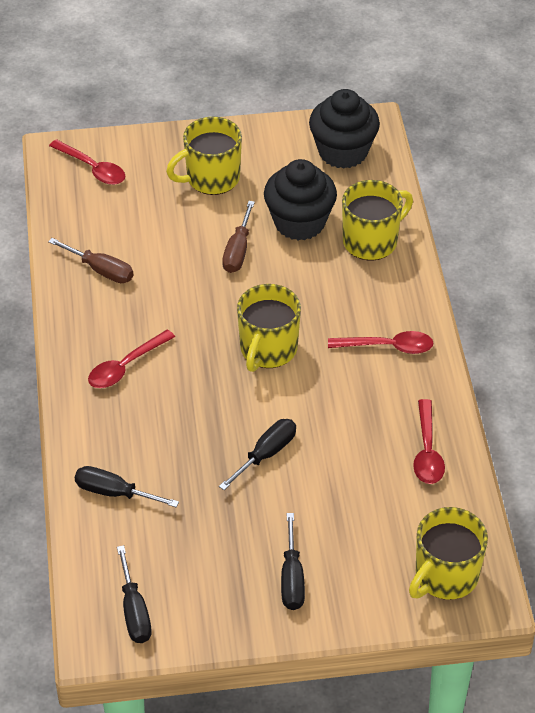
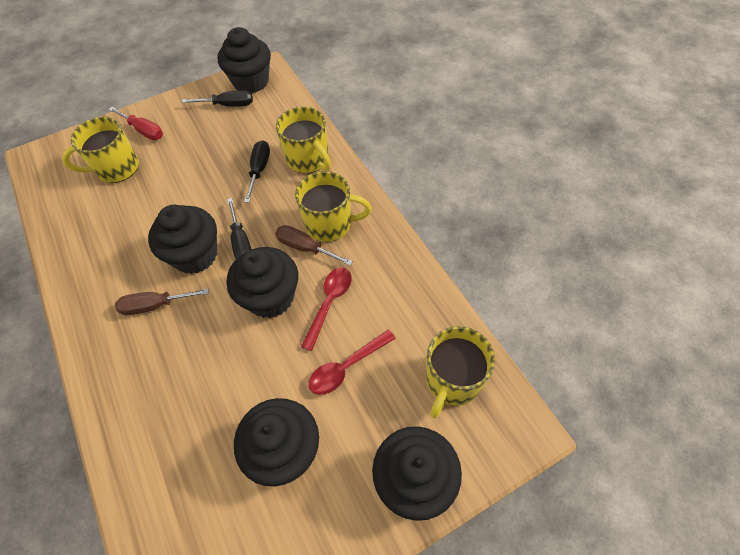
black cupcake: [264,159,337,240] [309,89,380,169] = 2 -> [148,205,217,274] [218,27,271,93] [227,247,298,318] [234,398,319,486] [372,426,462,521] = 5
black screwdriver: [75,466,179,507] [117,545,152,643] [219,419,296,490] [281,513,305,610] = 4 -> [182,90,253,107] [227,198,251,259] [244,140,270,203] = 3
red screwdriver: none = 0 -> [109,107,163,140] = 1
red spoon: [49,139,125,185] [88,329,175,388] [328,331,433,354] [413,399,445,484] = 4 -> [301,267,352,351] [308,330,396,395] = 2

